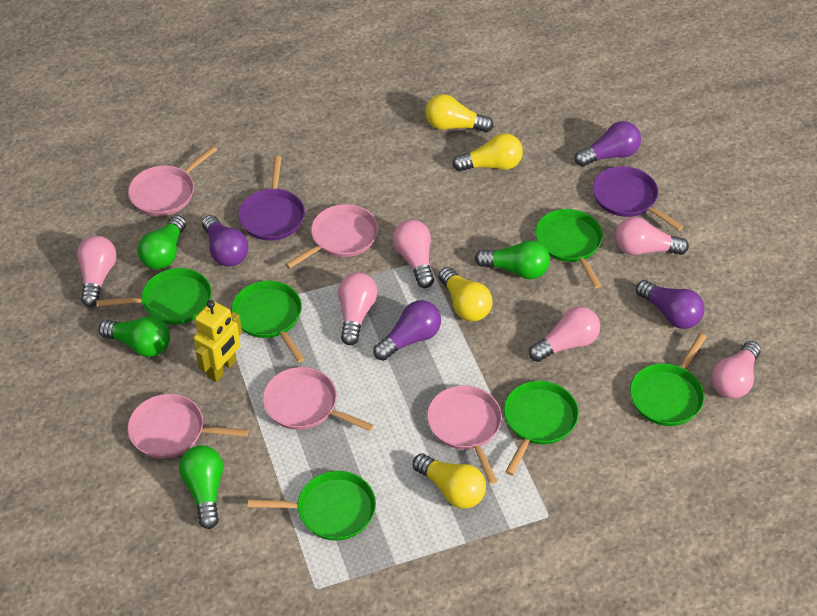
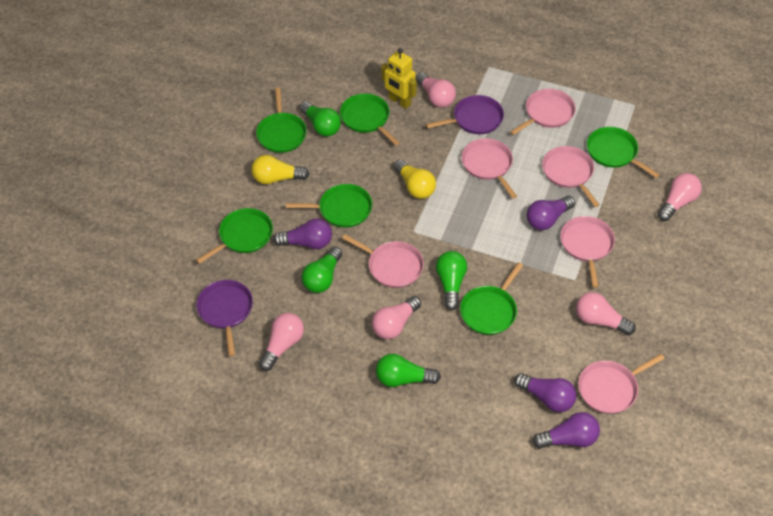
pink light bulb: [77,236,117,307] [338,272,378,345] [393,219,434,288] [529,306,600,362] [615,217,689,255] [711,341,761,399] = 6 -> [259,313,304,371] [372,296,421,339] [416,72,456,108] [576,292,636,335] [657,173,702,221] = 5
pink pan: [128,146,217,216] [128,394,249,458] [263,367,374,431] [285,204,378,269] [427,385,502,484] = 5 -> [342,234,424,288] [461,138,517,199] [510,89,576,135] [542,146,600,207] [560,216,615,287] [578,354,665,414] = 6
yellow light bulb: [413,453,486,509] [425,94,494,132] [439,267,492,321] [452,133,523,172] = 4 -> [251,155,309,184] [394,160,436,199] = 2

